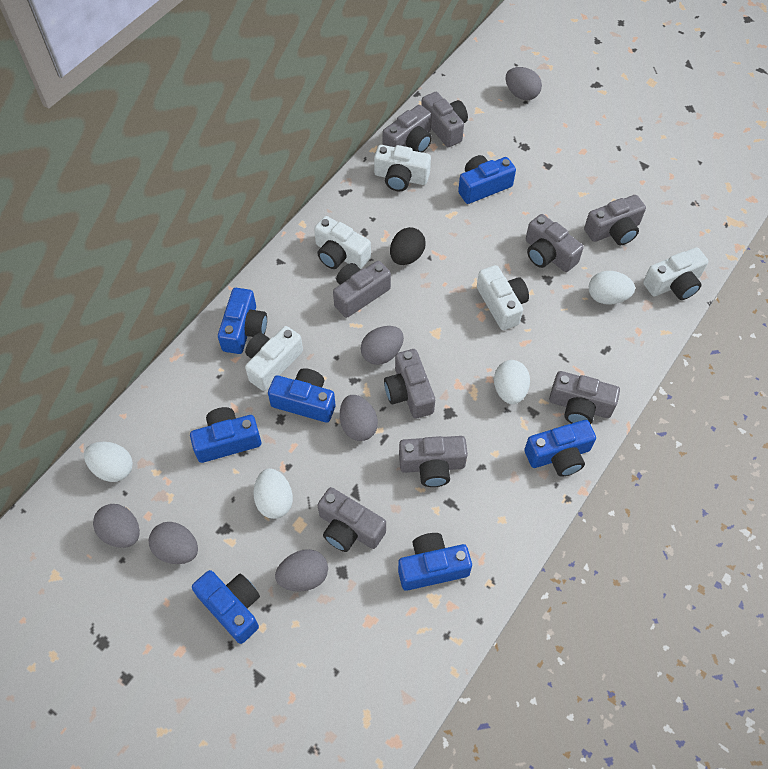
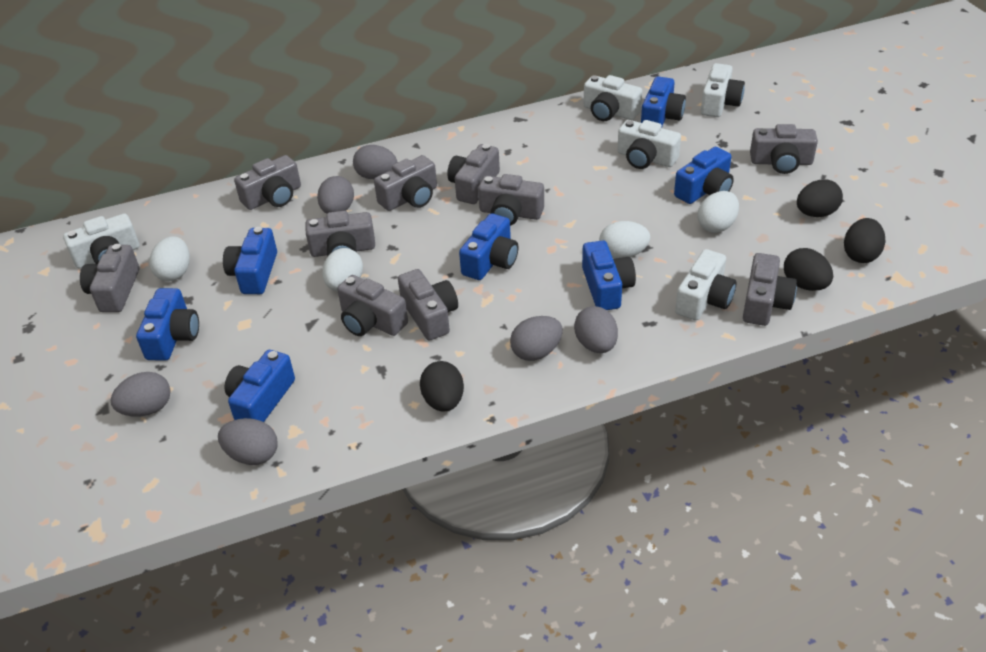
black egg: [390,227,426,265] = 1 -> [420,361,464,412] [784,248,833,291] [797,179,843,217] [844,218,885,263] = 4
grey camera: [318,487,386,552] [333,261,391,318] [383,105,432,153] [384,349,435,419] [399,436,468,487] [421,92,468,147] [526,214,584,272] [549,371,620,424] [584,195,646,245] = 9 -> [80,244,139,312] [234,155,301,210] [305,211,375,257] [337,275,408,336] [374,155,437,211] [398,269,458,340] [447,144,500,204] [478,174,544,226] [743,253,797,326] [750,124,818,174] = 10

